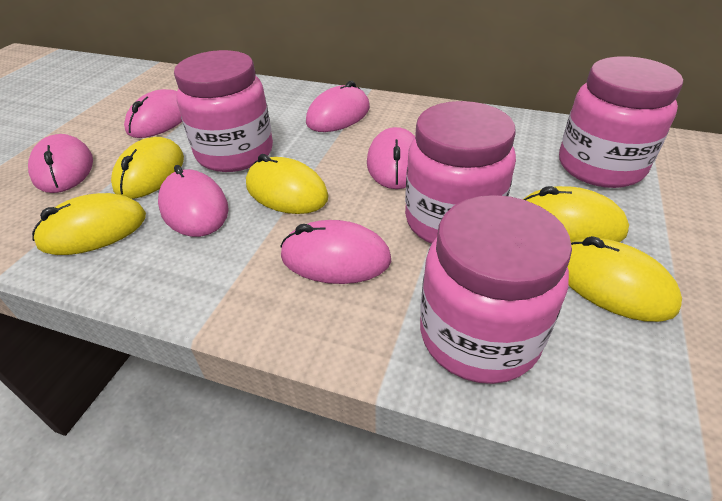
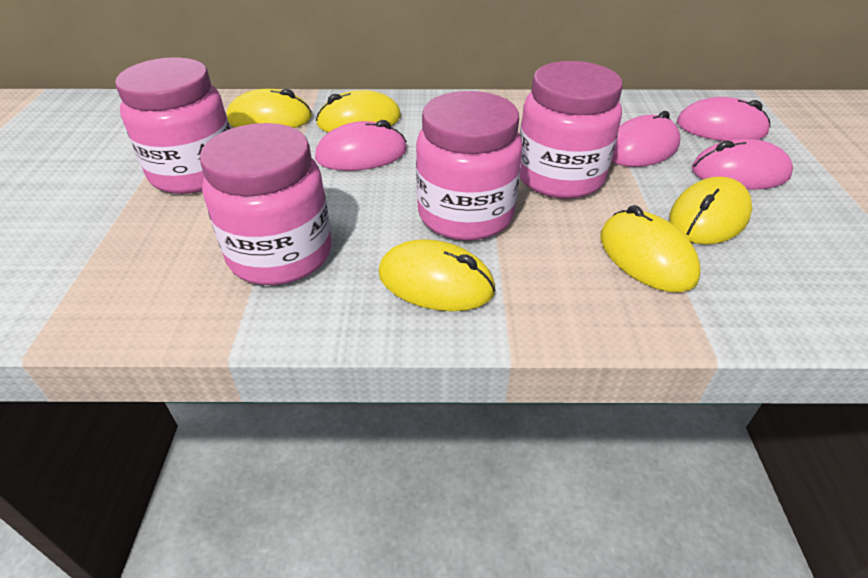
pink mouse: [28,134,93,193] [124,89,182,138] [158,165,229,237] [280,220,391,284] [306,81,370,132] [367,127,415,189] = 6 -> [315,120,407,171] [611,111,681,167] [677,97,770,141] [692,139,793,190] = 4

